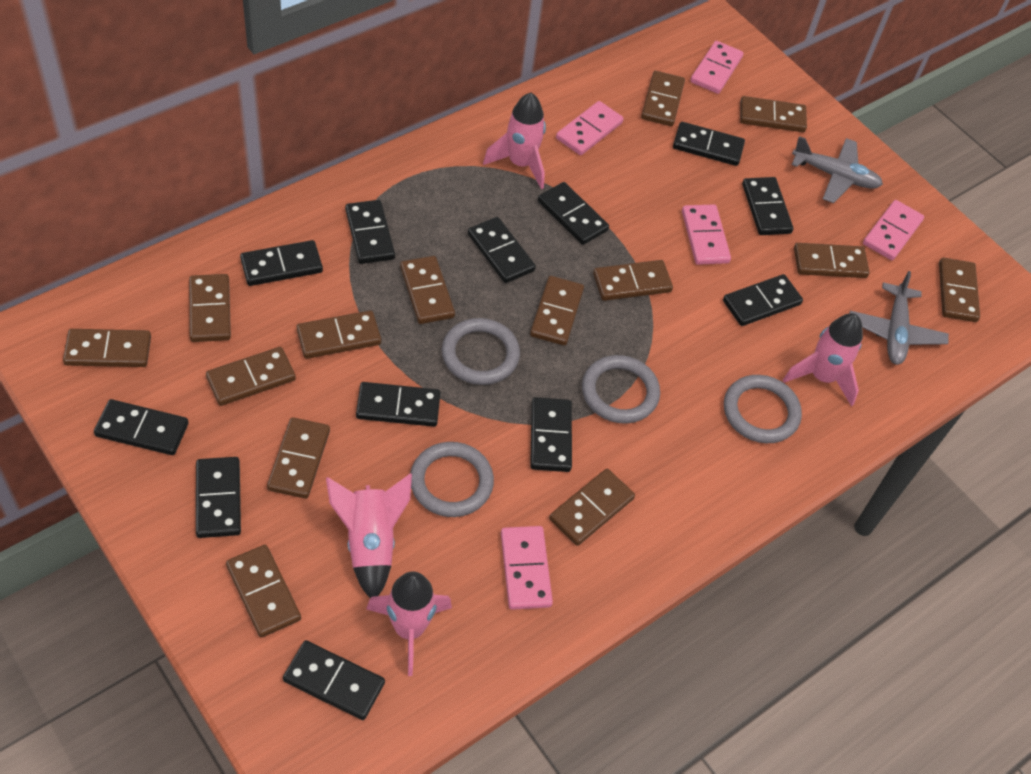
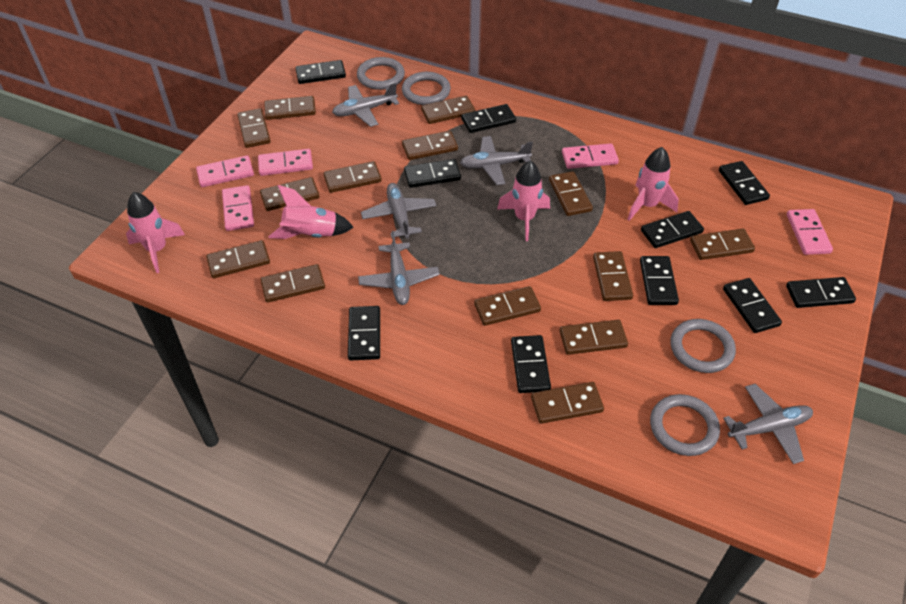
black domino: [94,399,189,455] [196,457,241,538] [240,240,323,286] [283,640,385,720] [345,200,395,264] [356,382,441,427] [468,217,536,283] [530,397,572,472] [538,182,609,245] [673,122,745,166] [723,274,803,326] [742,177,793,235] = 12 -> [295,60,346,84] [348,306,380,360] [404,159,461,188] [461,104,516,133] [511,335,551,393] [640,256,679,305] [641,211,704,248] [719,161,770,205] [723,278,782,333] [786,277,856,308] = 10
grey plane: [792,136,883,203] [850,271,949,365] = 2 -> [332,83,399,127] [358,231,440,305] [361,183,436,239] [460,136,533,185] [723,384,813,464] = 5

